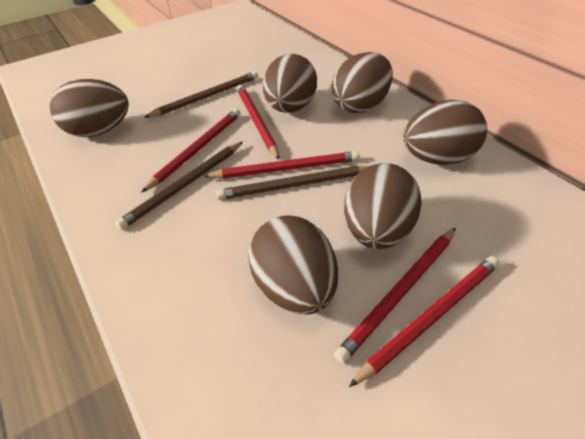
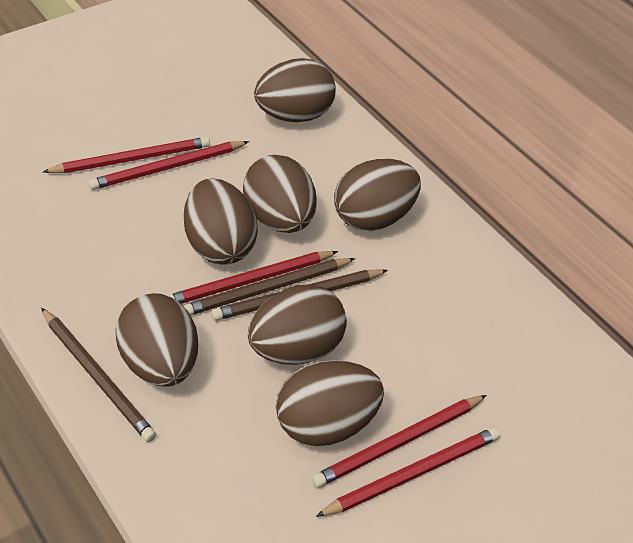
brown egg: [50,79,129,137] [248,215,338,314] [263,54,317,113] [331,52,393,113] [344,163,422,249] [403,100,487,165] = 6 -> [116,293,198,387] [184,178,258,265] [243,155,317,233] [248,284,347,365] [254,58,336,122] [276,360,384,446] [334,159,421,231] = 7

